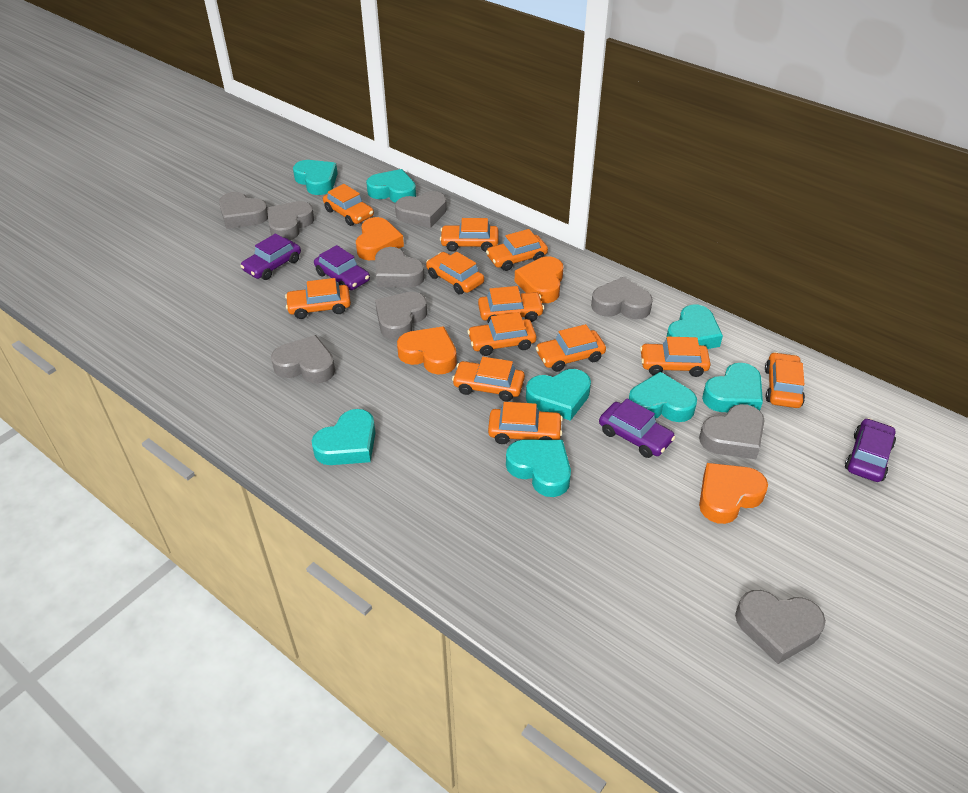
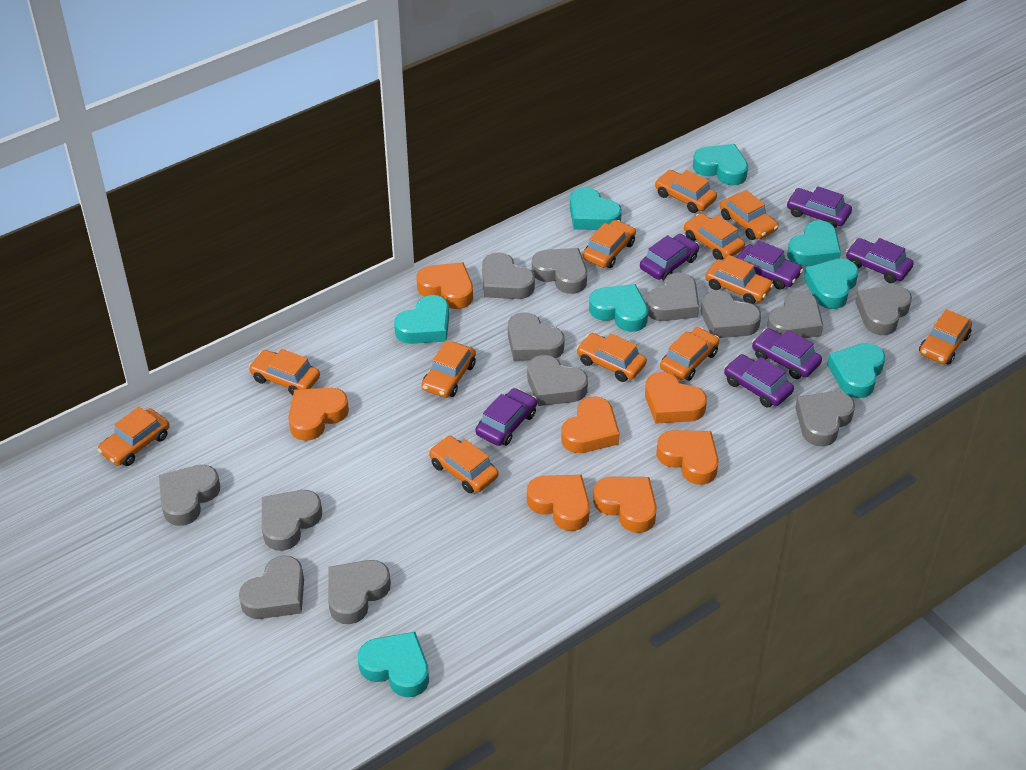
grey heart: [219,192,268,229] [267,201,314,240] [271,335,335,384] [375,247,425,288] [375,292,427,340] [395,191,447,228] [591,277,653,319] [699,404,765,459] [735,590,826,664] = 9 -> [159,465,220,526] [239,556,304,619] [262,490,322,551] [328,560,391,624] [482,252,535,299] [508,312,565,361] [527,355,588,406] [532,248,587,294] [646,272,699,321] [701,291,761,338] [767,291,823,338] [795,391,855,446] [855,285,912,335] = 13
orange heart: [356,217,404,260] [397,326,457,375] [515,256,564,303] [699,463,768,524] = 4 -> [288,388,349,441] [417,262,473,309] [527,475,590,531] [561,397,620,453] [593,477,657,533] [645,372,707,424] [656,430,719,485] = 7
purple car: [240,233,301,280] [314,245,370,290] [599,399,675,458] [845,418,896,482] = 4 -> [475,388,537,446] [640,234,699,281] [724,354,794,407] [737,240,803,289] [752,328,822,379] [786,186,852,228] [846,238,914,283] = 7

